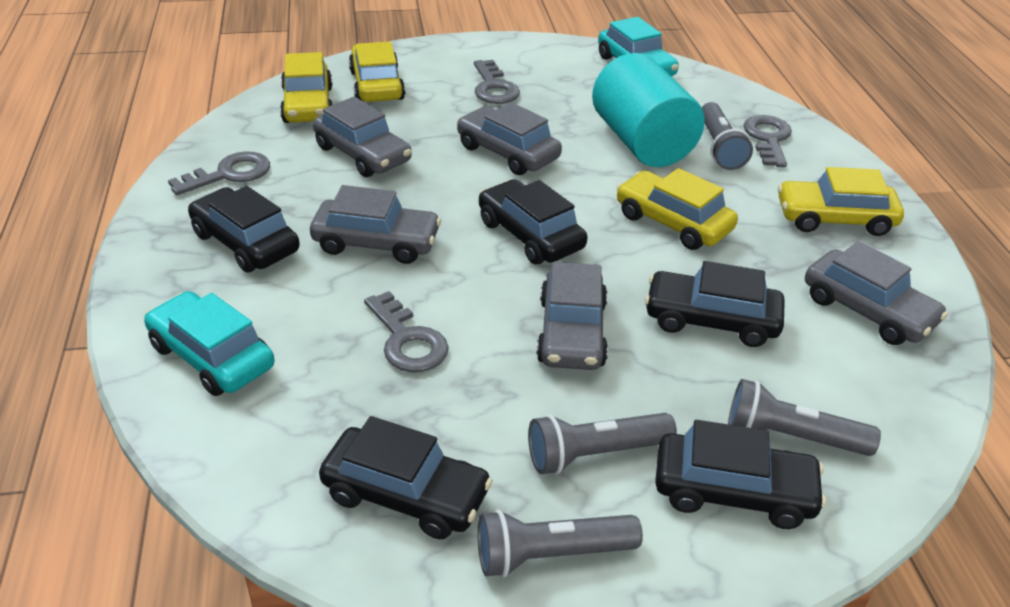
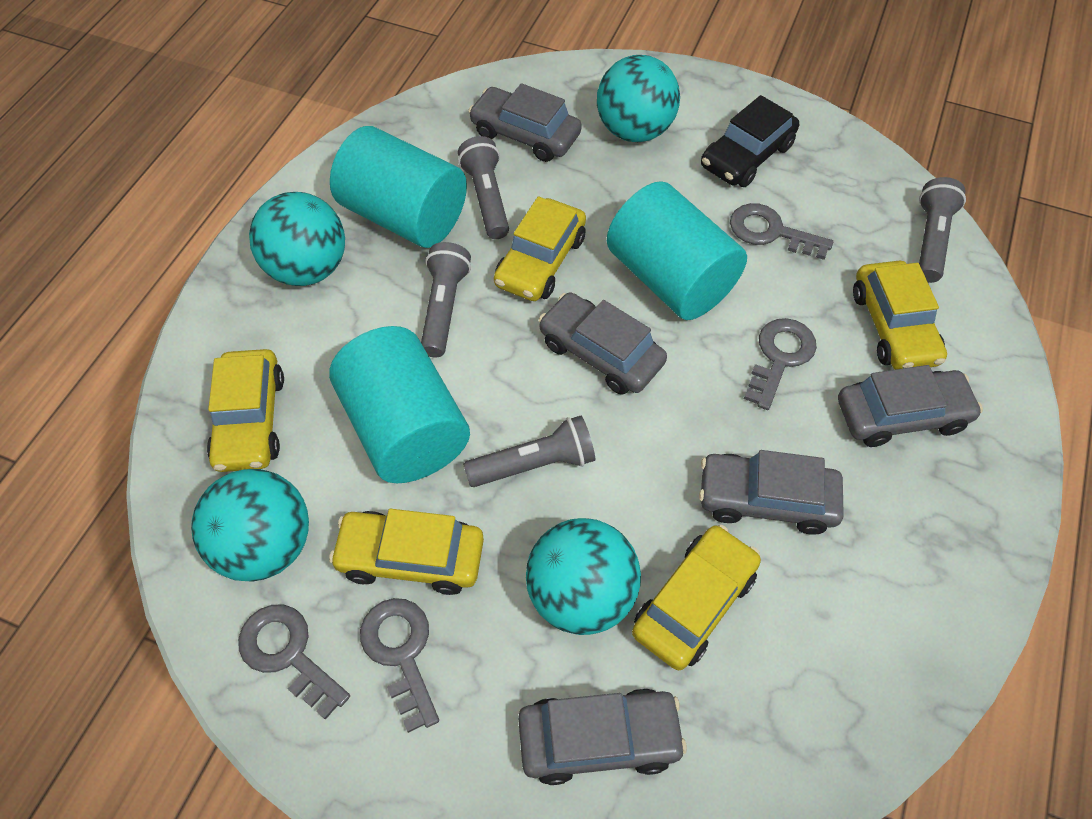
black car: [188,186,300,273] [319,416,493,539] [479,179,588,264] [645,261,785,347] [655,420,826,529] = 5 -> [701,95,799,187] = 1
turquoise ball: none = 0 -> [191,469,309,582] [249,192,345,286] [526,518,641,635] [597,55,680,142] = 4
turquoise car: [144,291,275,396] [598,17,679,76] = 2 -> none = 0
turquoise cylinder: [592,53,705,167] = 1 -> [329,326,470,483] [330,126,467,248] [607,181,747,320] = 3
yellow car: [280,52,333,123] [349,42,405,102] [616,168,738,250] [778,167,904,236] = 4 -> [207,349,284,472] [329,509,484,595] [494,196,586,301] [632,525,761,670] [853,261,947,370] = 5

